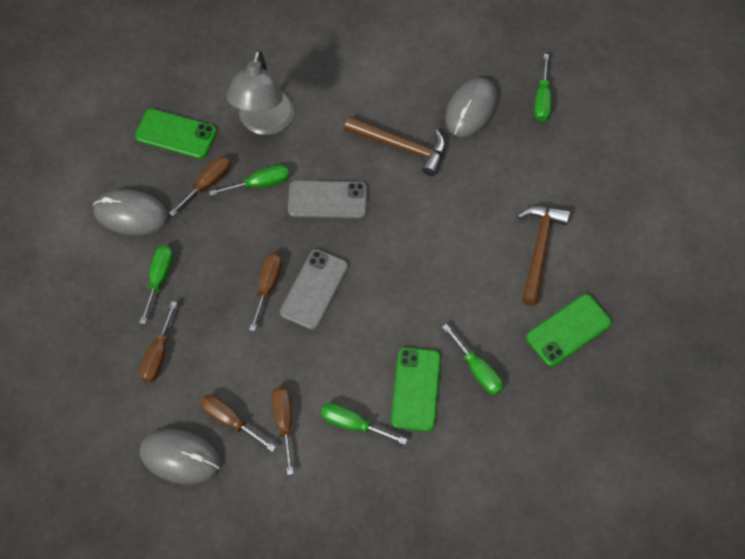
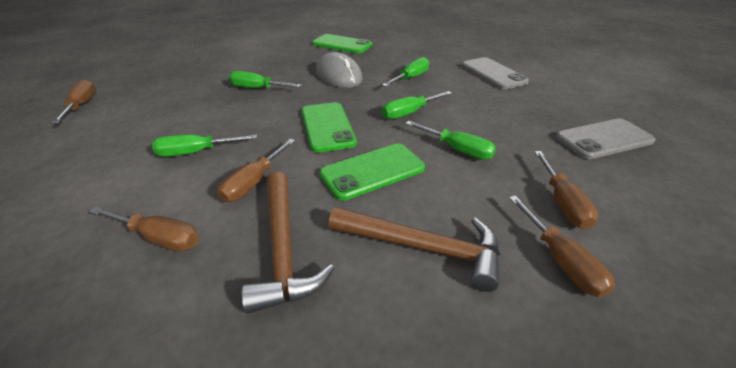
grey lamp: [227,50,295,135] = 1 -> none = 0
grey mouse: [93,189,168,235] [139,429,221,485] [445,78,497,137] = 3 -> [316,52,363,88] = 1

